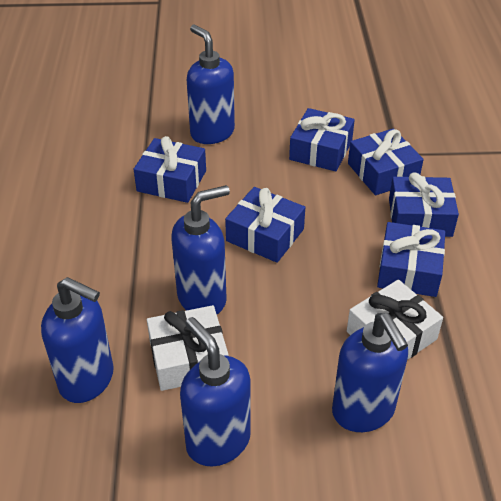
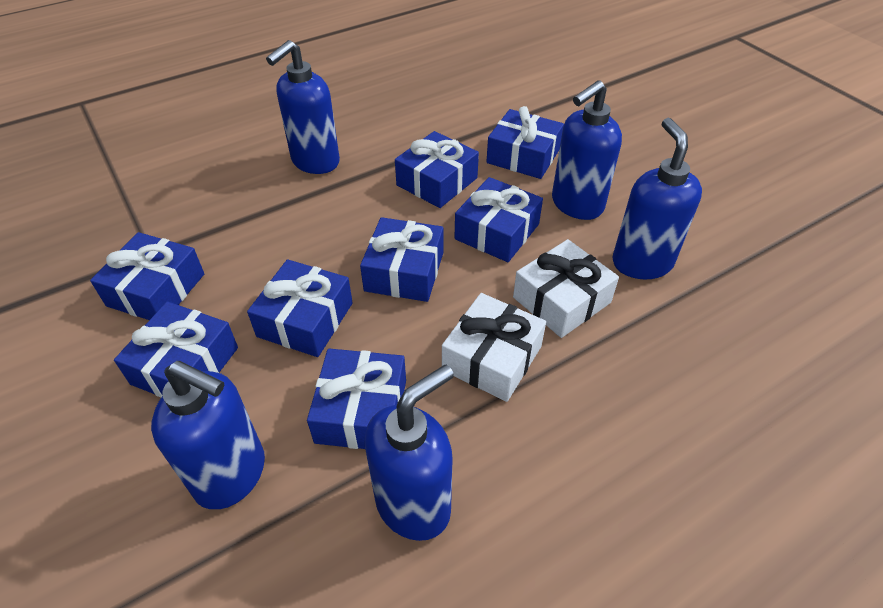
blue gift: [134,136,206,203] [225,187,305,263] [289,108,355,171] [348,128,423,195] [377,222,445,297] [389,173,459,237] = 6 -> [90,232,204,320] [114,302,238,397] [247,259,353,357] [307,349,406,449] [360,217,443,302] [395,131,479,208] [455,177,543,262] [486,106,564,179] = 8

